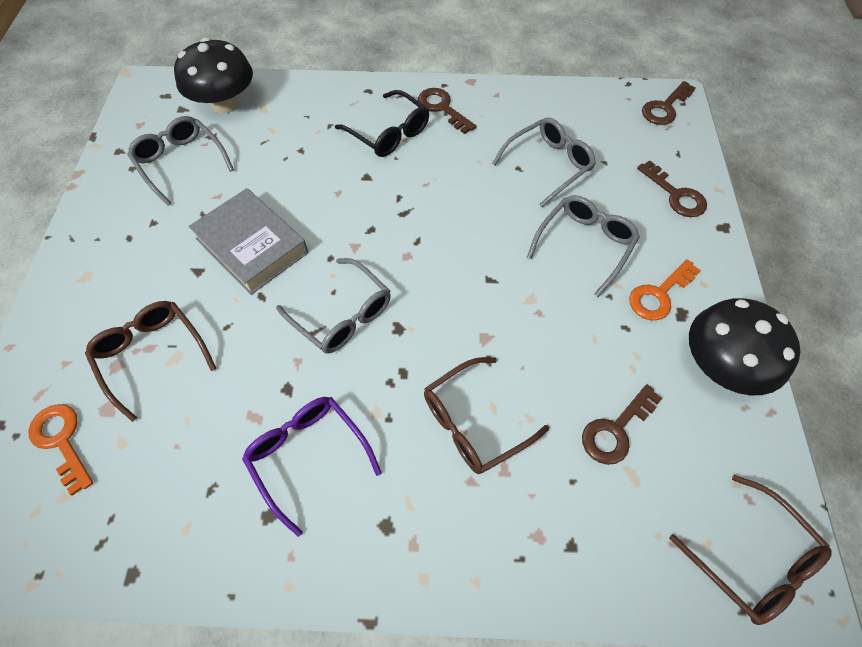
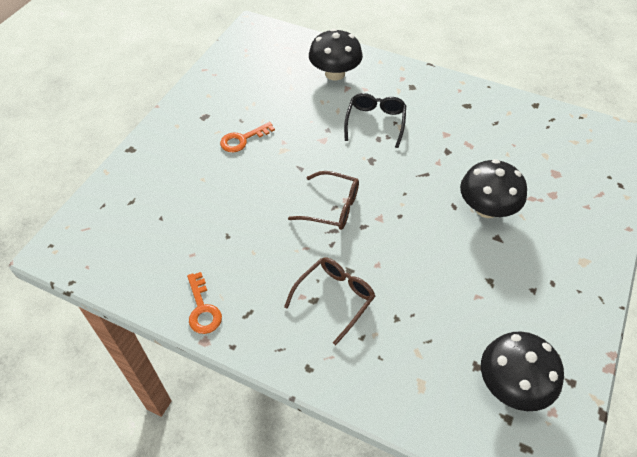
black mushroom: [174,38,253,114] [689,298,801,395] = 2 -> [309,28,363,81] [460,159,527,218] [481,331,564,411] = 3
brown glasses: [85,301,217,422] [424,357,549,474] [669,475,832,625] = 3 -> [284,257,375,345] [288,171,359,230] = 2
brown key: [418,88,476,134] [582,384,662,465] [637,160,707,217] [642,81,695,125] = 4 -> none = 0
grey book: [188,188,308,295] = 1 -> none = 0
grey glasses: [127,116,234,206] [276,258,391,354] [492,117,596,207] [527,195,640,297] = 4 -> none = 0
purple glasses: [242,397,382,537] = 1 -> none = 0

